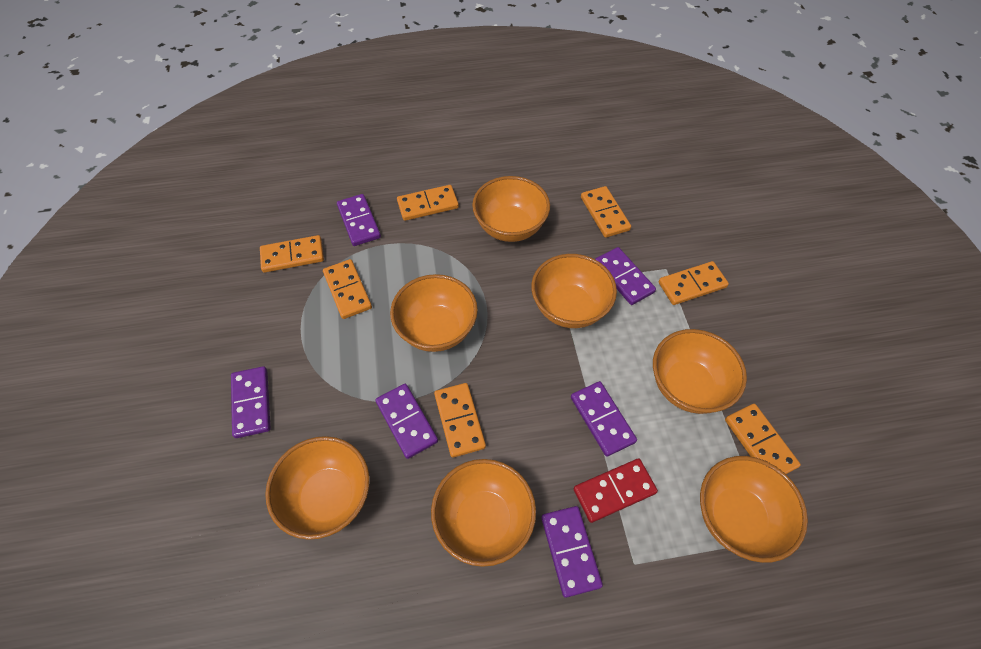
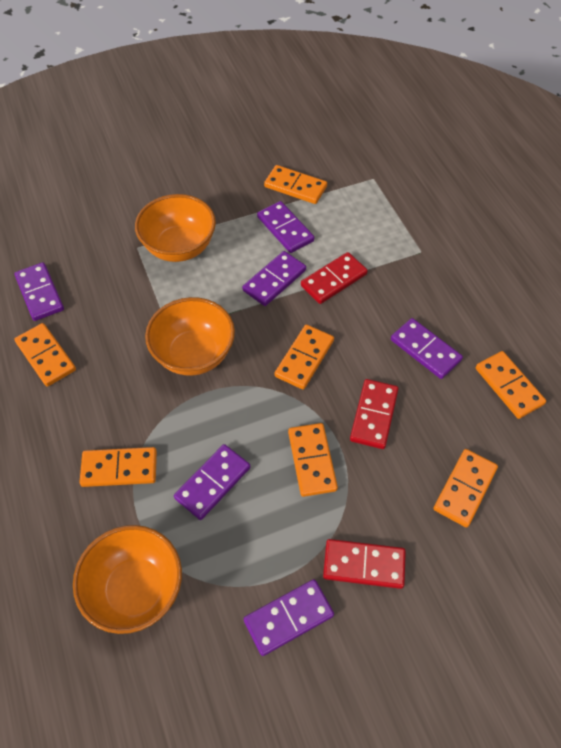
orange bowl: [265,436,370,540] [390,274,478,352] [431,459,536,567] [472,176,550,242] [531,254,617,328] [653,329,747,414] [700,456,808,563] = 7 -> [73,525,182,634] [135,194,216,262] [145,297,235,376] = 3
red domino: [574,459,658,523] = 1 -> [301,252,368,304] [323,539,406,589] [350,379,398,449] = 3

